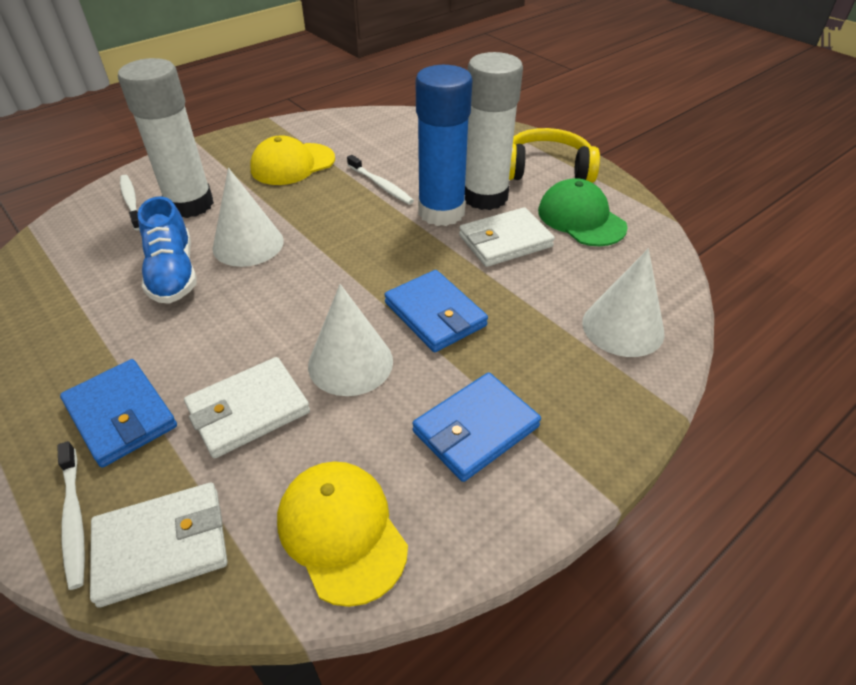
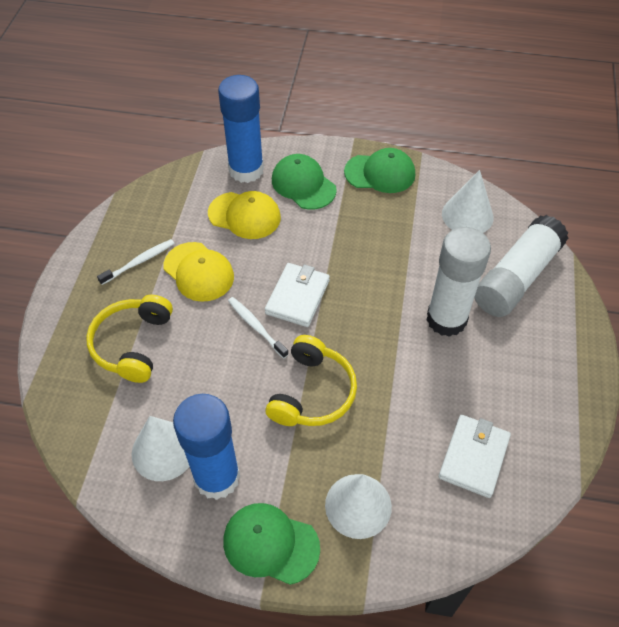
blue glue stick: [415,65,473,226] = 1 -> [173,394,240,500] [218,75,264,183] = 2
blue shoe: [137,196,197,304] = 1 -> none = 0
blue wallet: [60,359,177,468] [384,270,488,352] [412,373,541,482] = 3 -> none = 0
green cap: [538,178,628,246] = 1 -> [223,503,320,585] [272,154,337,210] [344,148,415,193] = 3
white toothbrush: [57,441,85,590] [120,175,140,230] [347,155,414,204] = 3 -> [97,239,175,285] [228,297,289,359] = 2
white wallet: [90,483,227,608] [184,357,310,458] [459,207,555,267] = 3 -> [265,263,330,327] [438,415,511,498] = 2
yellow headphones: [509,128,600,183] = 1 -> [86,295,173,383] [265,335,357,426] = 2

